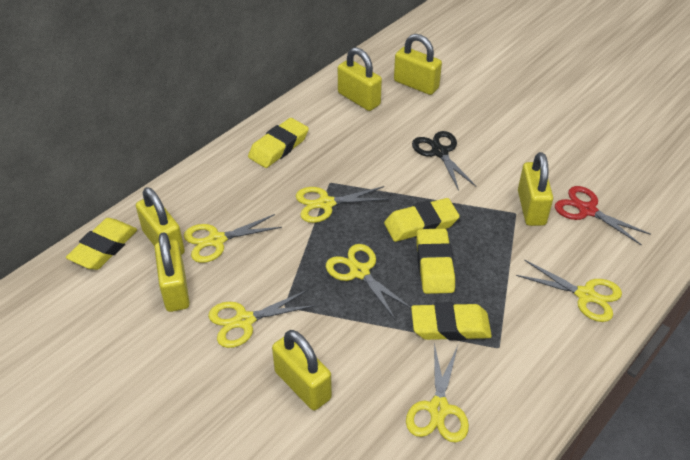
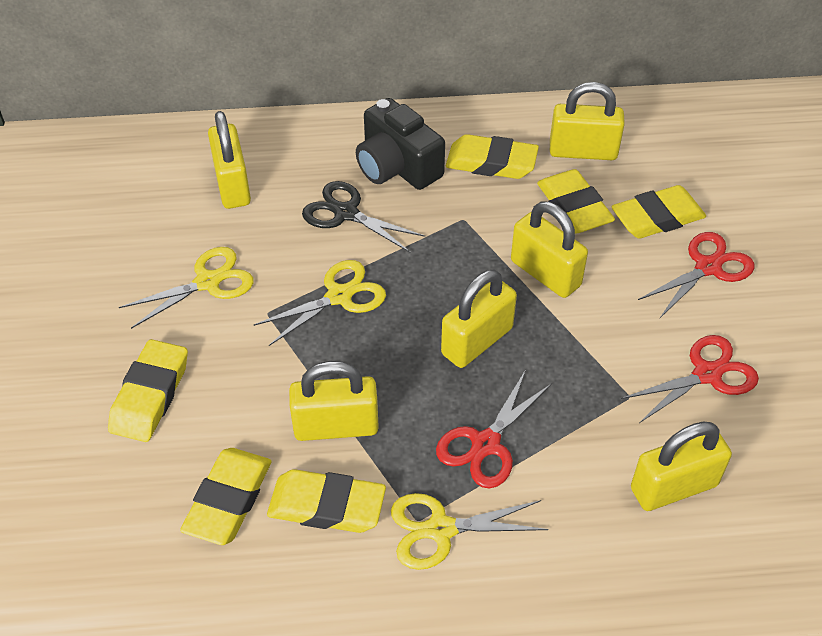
black camera: none = 0 -> [356,98,445,190] = 1
red scissors: [555,186,651,246] = 1 -> [436,370,552,488] [621,335,759,423] [638,232,754,319] = 3
yellow eraser: [66,218,137,270] [248,118,309,168] [384,198,460,242] [411,302,492,341] [416,229,455,294] = 5 -> [108,339,188,442] [180,448,272,545] [267,469,386,533] [446,134,539,179] [537,169,615,233] [611,185,706,239] = 6
yellow scissors: [184,214,282,263] [208,290,316,348] [296,186,389,223] [326,244,411,319] [406,343,469,443] [516,260,622,322] = 6 -> [119,247,254,329] [254,260,386,346] [391,493,549,570] = 3

